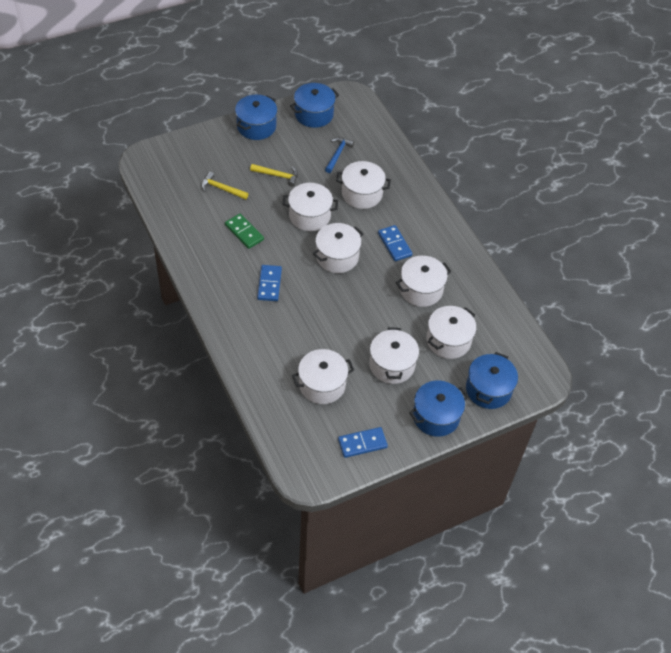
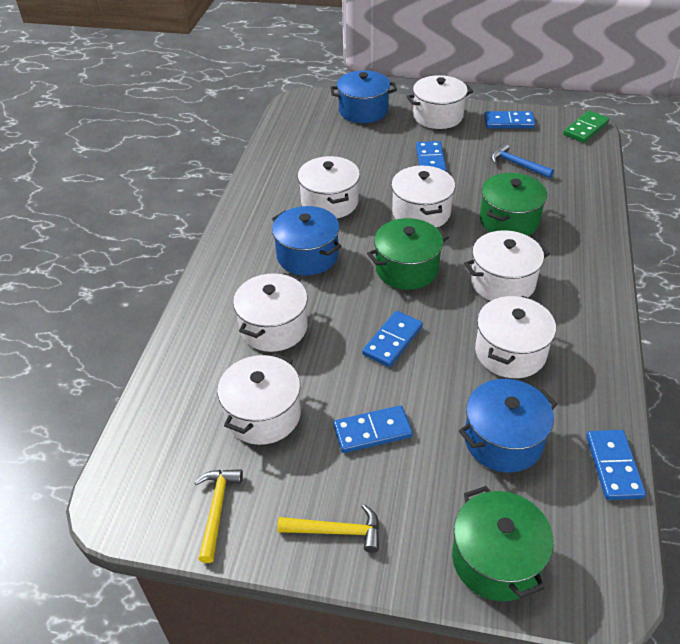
blue domino: [257,265,282,301] [338,427,388,458] [378,225,413,261] = 3 -> [333,405,413,453] [362,311,423,367] [416,141,447,172] [484,111,535,129] [586,430,646,500] = 5
blue pot: [235,95,277,140] [290,83,339,128] [409,381,469,437] [466,352,518,409] = 4 -> [272,206,342,276] [330,70,397,123] [459,379,558,473] = 3
green pot: none = 0 -> [367,218,449,290] [452,486,554,601] [480,173,547,236] = 3

